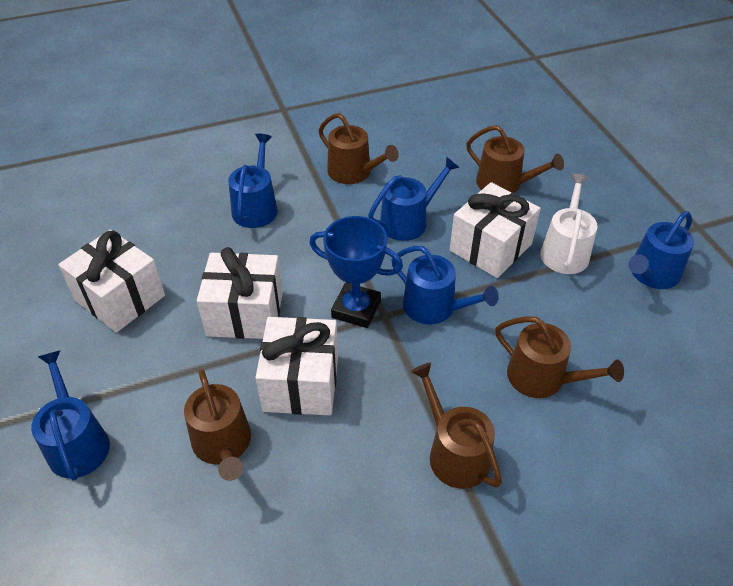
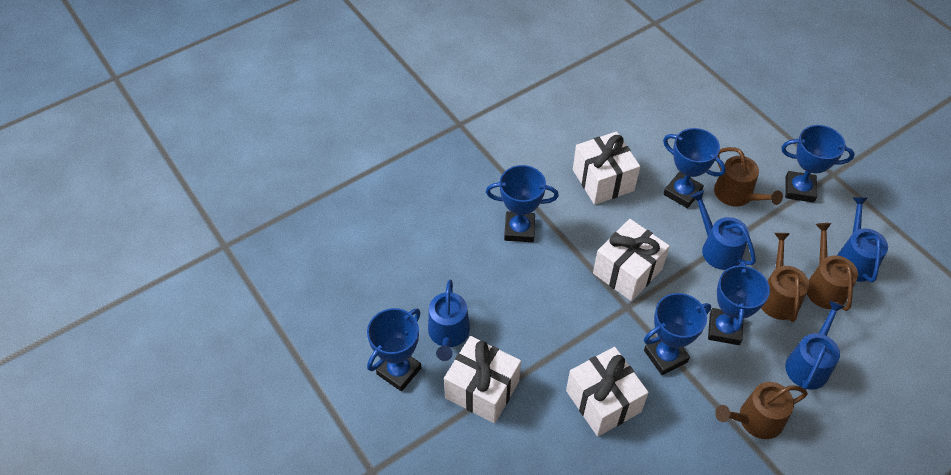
blue trophy: [309,216,403,328] = 1 -> [367,308,421,391] [486,165,559,242] [644,293,711,375] [663,128,726,208] [708,261,770,345] [781,125,855,203] = 6
blue watering can: [31,350,110,481] [228,133,278,228] [368,157,459,241] [391,246,499,325] [628,211,694,289] = 5 -> [428,279,470,361] [690,190,756,270] [785,300,845,389] [837,197,888,283] = 4
brown watering can: [184,369,251,481] [318,113,399,184] [411,363,502,489] [466,125,564,193] [495,316,624,398] = 5 -> [714,147,783,206] [715,382,808,439] [761,233,809,322] [807,223,858,311] = 4
white watering can: [540,174,598,274] = 1 -> none = 0

